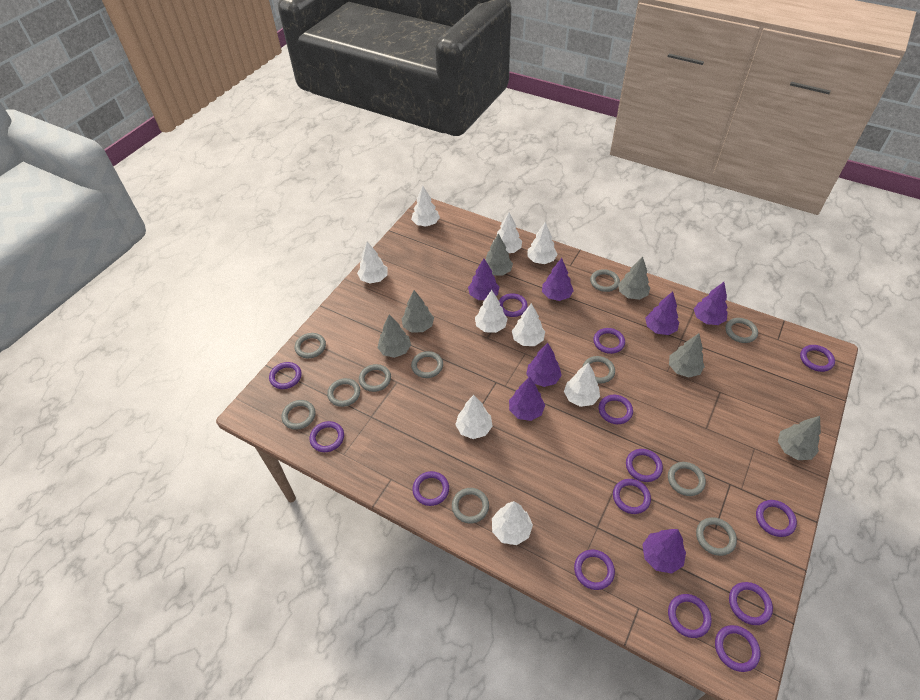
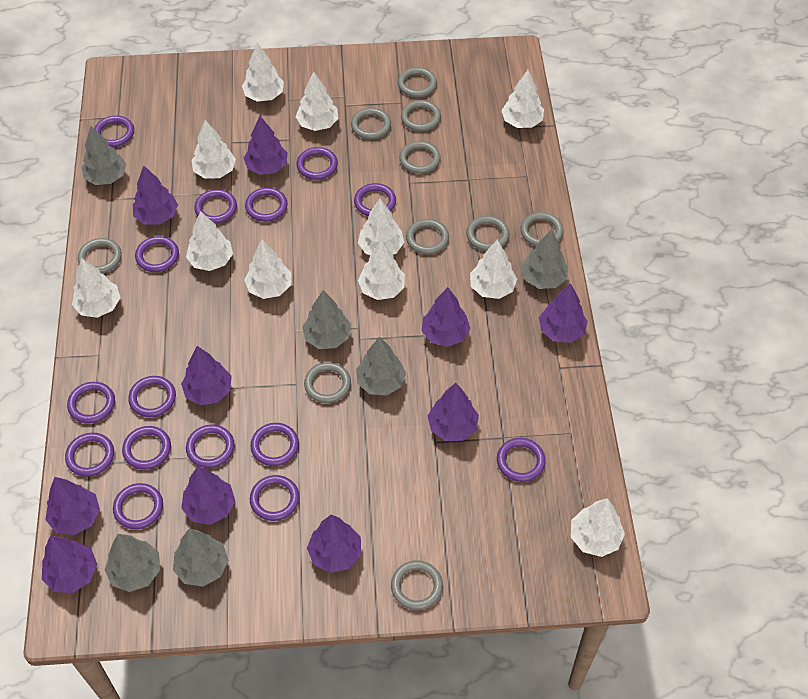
grey ring: [282,400,315,430] [295,333,326,358] [327,378,360,407] [359,364,391,392] [411,351,443,378] [452,488,489,524] [582,356,615,383] [590,269,620,292] [668,462,706,496] [696,517,737,556] [725,318,758,343] = 11 -> [78,238,122,274] [304,362,351,403] [351,108,391,139] [391,560,443,610] [398,67,437,97] [399,141,441,174] [401,100,441,131] [406,219,449,254] [466,216,509,251] [520,212,564,246] = 10
purple ring: [269,362,302,389] [309,421,344,452] [413,471,449,506] [499,293,528,317] [574,550,615,590] [593,328,625,354] [599,395,633,424] [613,479,651,514] [626,449,663,482] [668,594,712,638] [715,625,760,672] [729,582,773,625] [756,500,797,537] [800,345,835,372] = 14 -> [65,433,114,477] [67,382,115,423] [94,116,134,147] [113,483,163,529] [122,426,171,470] [128,376,176,417] [135,236,179,272] [186,425,235,468] [194,189,237,224] [245,187,287,222] [250,423,299,466] [250,475,300,521] [296,147,338,180] [354,183,396,216] [497,438,546,482] = 15
purple tree: [468,258,499,300] [509,377,545,421] [526,343,562,387] [542,258,574,301] [642,529,686,574] [645,292,679,335] [694,282,728,325] = 7 -> [42,536,97,593] [45,477,100,535] [133,166,178,225] [181,346,232,405] [181,466,235,525] [244,116,288,175] [307,515,361,573] [422,287,470,347] [428,383,479,441] [539,284,588,343] = 10
white tree: [357,242,388,284] [411,186,440,227] [455,395,493,439] [475,290,508,333] [492,501,533,545] [494,212,522,253] [512,303,545,346] [527,222,557,264] [564,362,600,407] = 9 -> [72,258,121,318] [186,211,233,271] [191,120,236,179] [242,43,284,102] [244,239,291,299] [295,72,339,131] [358,199,404,255] [358,241,405,300] [470,239,517,299] [501,70,544,128] [571,498,625,557] = 11

